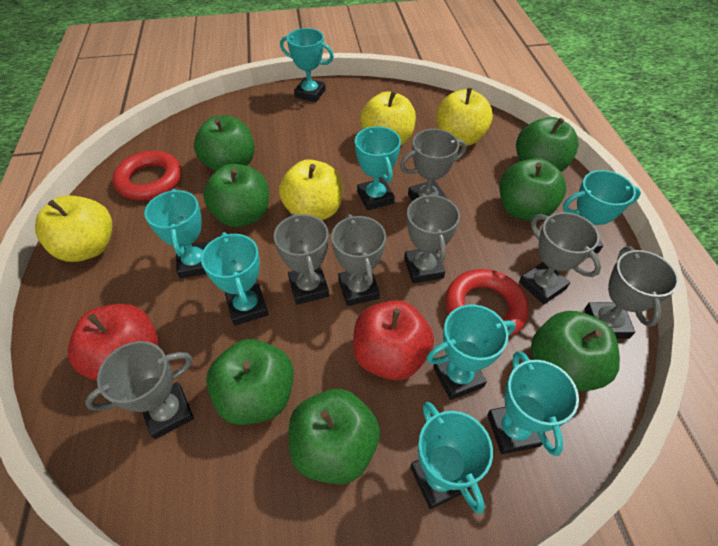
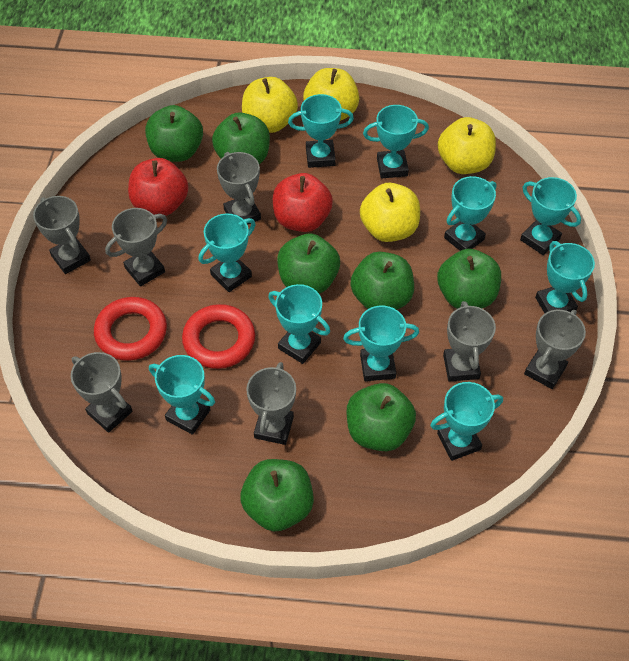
turquoise trophy: [144,189,209,279] [201,232,268,326] [280,28,334,102] [355,126,401,211] [410,402,493,514] [426,305,516,400] [487,351,579,456] [563,170,641,253] = 8 -> [149,355,215,435] [198,213,256,292] [268,284,330,364] [288,94,354,168] [343,306,419,381] [363,105,429,178] [430,382,503,461] [444,176,497,251] [520,177,581,255] [535,241,595,313] = 10

